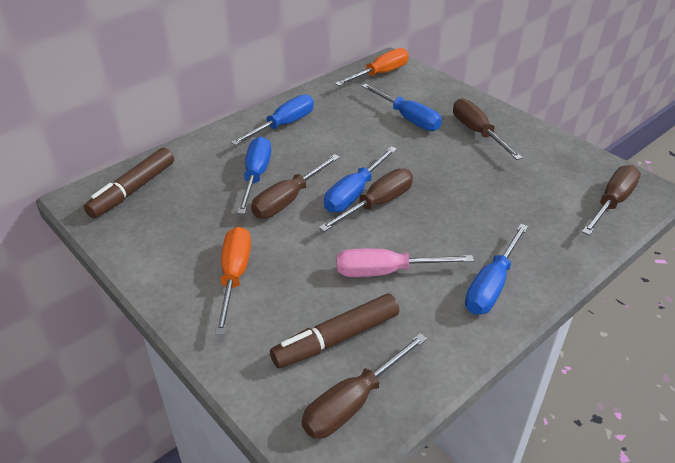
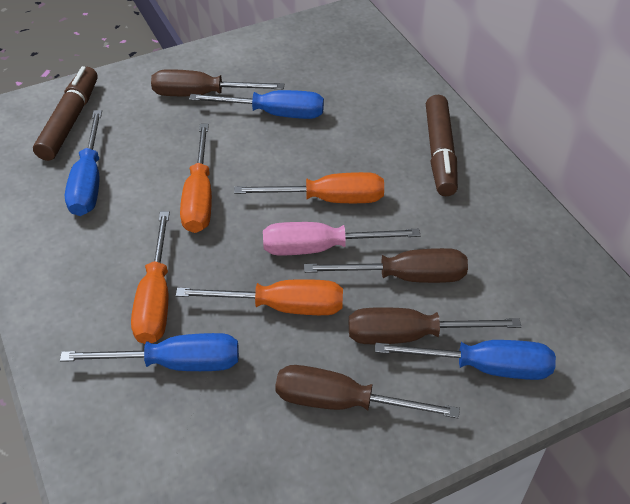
blue screwdriver: [231,94,314,145] [237,137,271,214] [324,146,397,213] [362,84,442,131] [465,224,528,315] = 5 -> [60,333,239,371] [65,110,102,216] [189,90,324,119] [375,340,556,380] = 4
brown screwdriver: [251,154,340,218] [302,333,427,439] [319,168,413,232] [453,98,523,160] [582,165,641,235] = 5 -> [151,69,284,96] [275,365,460,418] [304,248,468,283] [349,307,521,344] = 4
orange screwdriver: [215,227,251,335] [335,48,409,86] = 2 -> [131,211,170,344] [176,279,343,315] [180,124,212,233] [234,172,384,203] = 4

